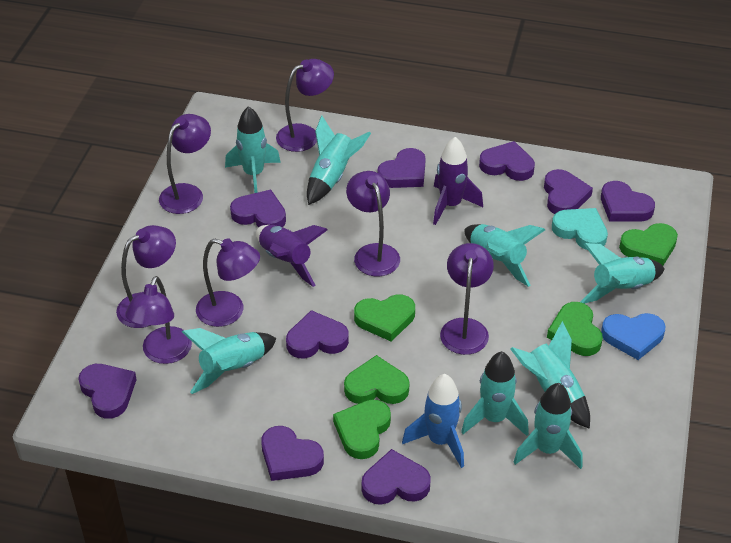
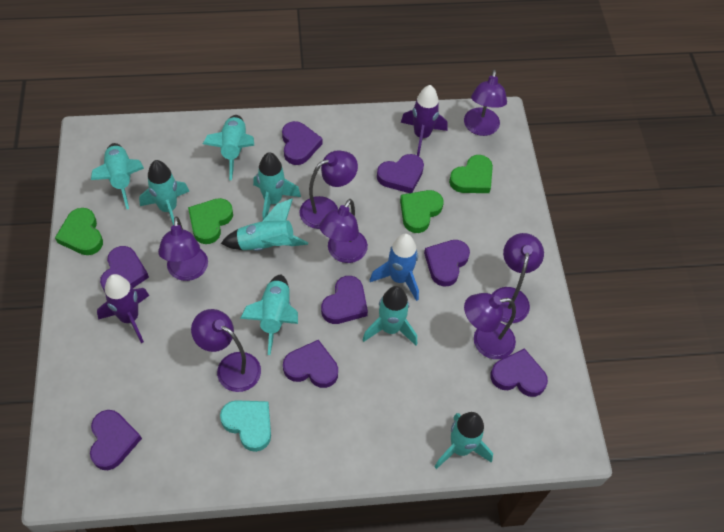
blue heart: [601,313,665,360] = 1 -> none = 0
green heart: [333,400,391,459] [344,355,410,404] [354,294,415,341] [547,302,603,356] [619,223,678,266] = 5 -> [55,208,103,255] [188,198,233,244] [400,190,444,233] [449,155,493,193] = 4
purple heart: [78,364,137,418] [230,190,286,227] [261,426,324,481] [286,310,349,358] [362,449,431,505] [377,148,426,188] [479,141,535,181] [544,169,593,214] [601,181,655,221] = 9 -> [90,410,142,470] [100,246,149,292] [282,121,322,165] [283,340,338,388] [321,276,368,324] [377,154,424,193] [424,240,470,287] [490,348,548,397] = 8

